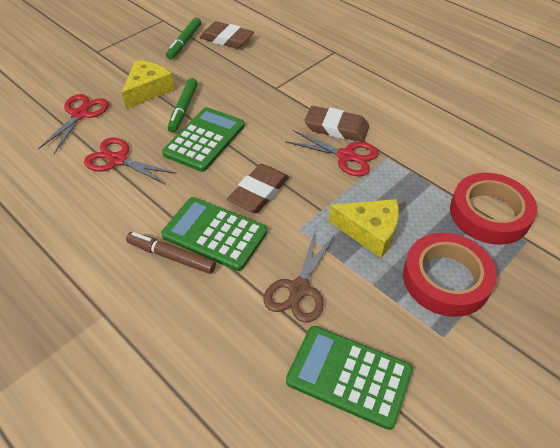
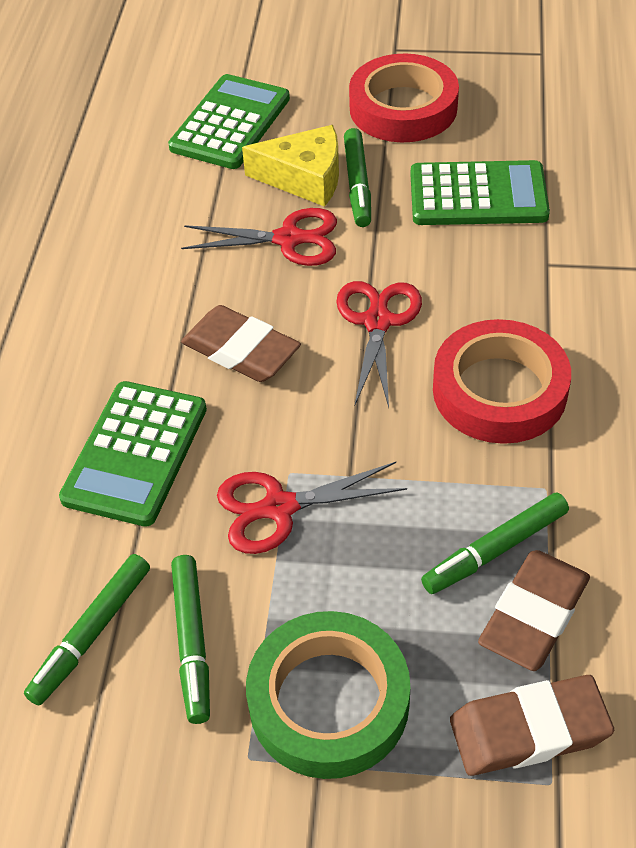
brown marker: [126,232,216,274] = 1 -> none = 0
brown scissors: [264,229,335,323] = 1 -> none = 0
green marker: [166,17,201,59] [168,78,198,133] = 2 -> [24,554,150,705] [171,555,210,724] [344,128,371,227] [421,493,569,594] = 4
green tape: none = 0 -> [246,611,410,779] = 1
yellow cheese: [122,60,175,109] [329,199,399,258] = 2 -> [242,125,339,207] = 1

